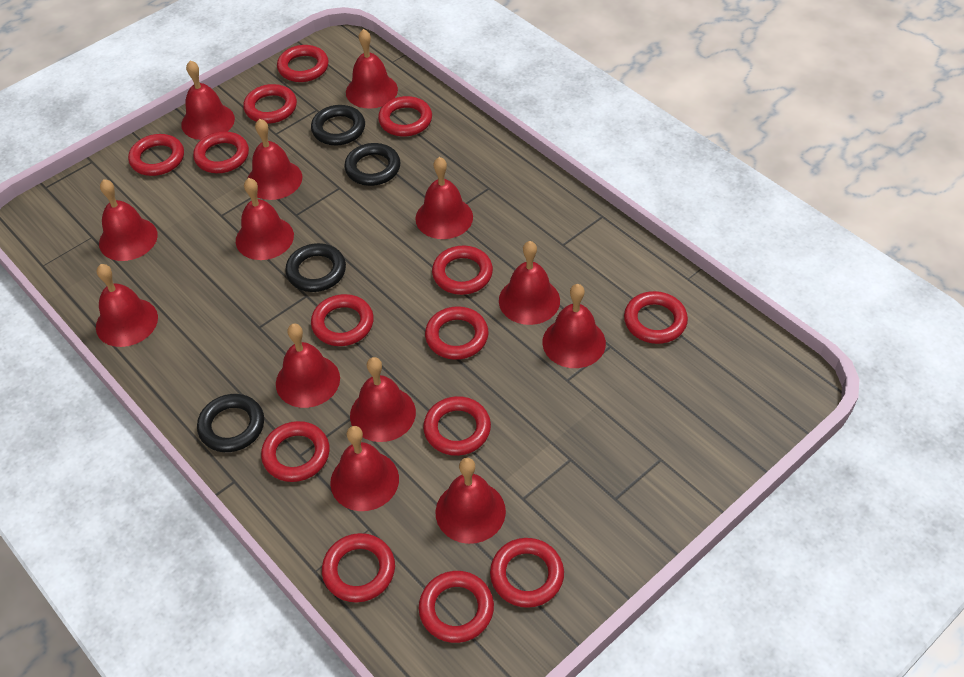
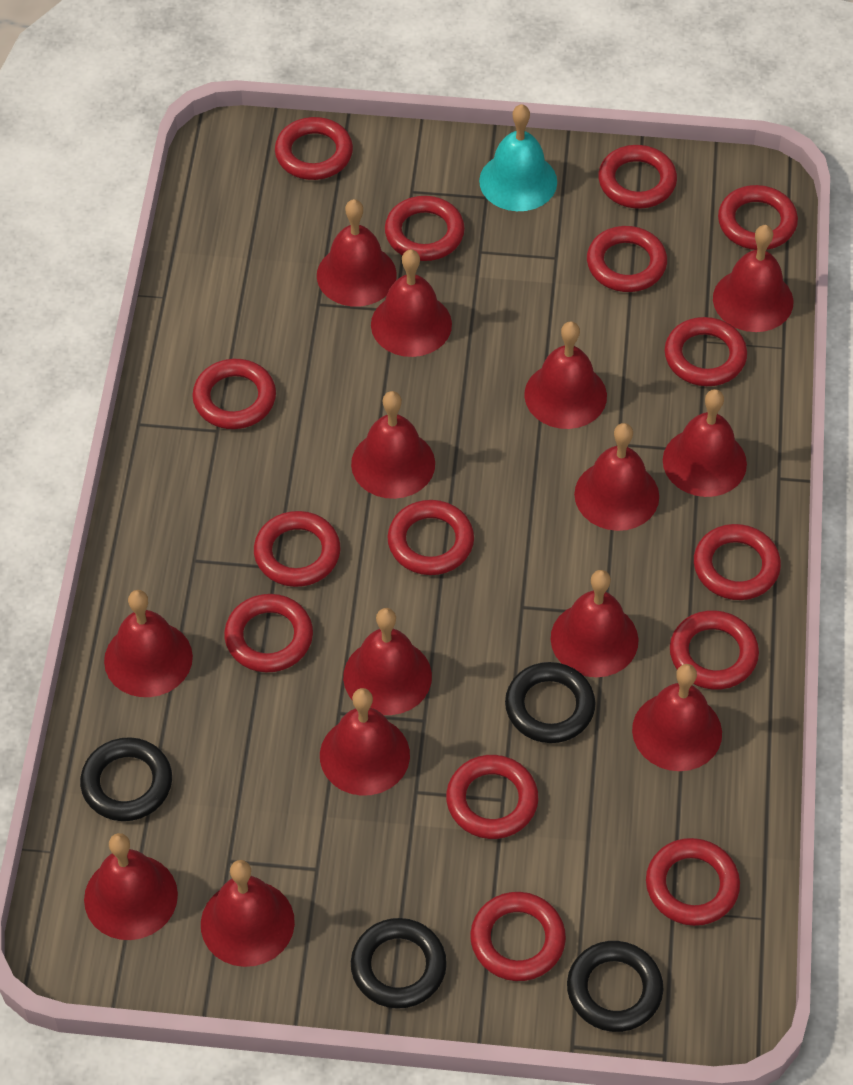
red bell: [96,264,158,347] [99,179,158,261] [181,60,235,140] [236,178,294,260] [247,119,302,200] [276,324,340,408] [330,426,399,511] [346,29,398,109] [350,357,416,442] [415,157,473,239] [436,458,506,544] [499,241,560,325] [542,284,606,368] = 13 -> [84,833,178,940] [104,590,193,697] [201,860,295,967] [317,199,397,307] [320,688,410,796] [343,608,432,715] [351,391,435,499] [371,249,452,357] [524,321,607,429] [551,570,638,677] [574,423,659,531] [632,664,722,771] [663,389,747,497] [713,225,794,332] = 14
red ring: [128,134,184,176] [193,131,249,173] [243,84,297,124] [261,421,330,482] [277,45,329,82] [311,294,374,346] [322,533,395,603] [378,96,432,136] [419,571,494,643] [423,396,491,456] [425,306,489,360] [432,246,493,295] [490,538,564,608] [624,291,688,344] = 14 -> [192,359,276,429] [224,594,313,673] [254,511,340,587] [275,117,353,180] [385,196,465,261] [387,500,474,575] [446,755,538,839] [470,892,566,981] [587,226,667,292] [598,145,677,209] [646,838,740,926] [664,317,747,386] [670,610,759,690] [694,524,781,600] [718,185,798,250] = 15
turquoise bell: none = 0 -> [479,104,557,211] = 1

